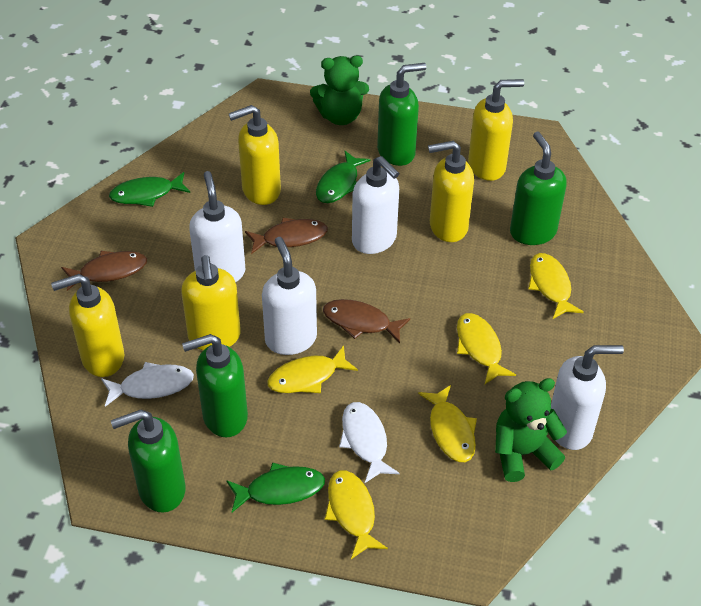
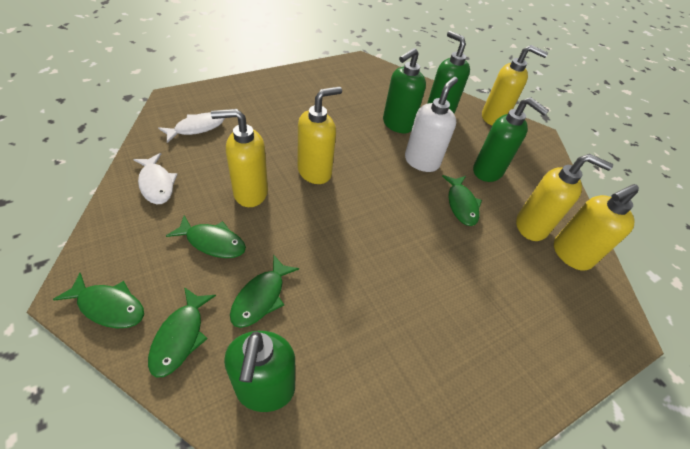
brown fish: [61,251,147,291] [245,218,328,254] [323,299,410,343] = 3 -> none = 0
green fish: [109,172,190,207] [226,462,325,512] [316,151,371,203] = 3 -> [53,273,144,328] [148,287,216,378] [166,215,246,258] [230,255,299,328] [442,175,482,226] = 5
green teddy bear: [310,56,369,125] [495,378,567,482] = 2 -> none = 0
white soap dispenser: [189,171,245,282] [262,237,317,355] [352,156,399,254] [551,345,624,450] = 4 -> [405,77,458,172] = 1
yellow fish: [267,346,358,393] [325,470,388,559] [418,385,477,462] [457,313,516,384] [528,253,584,319] = 5 -> none = 0

